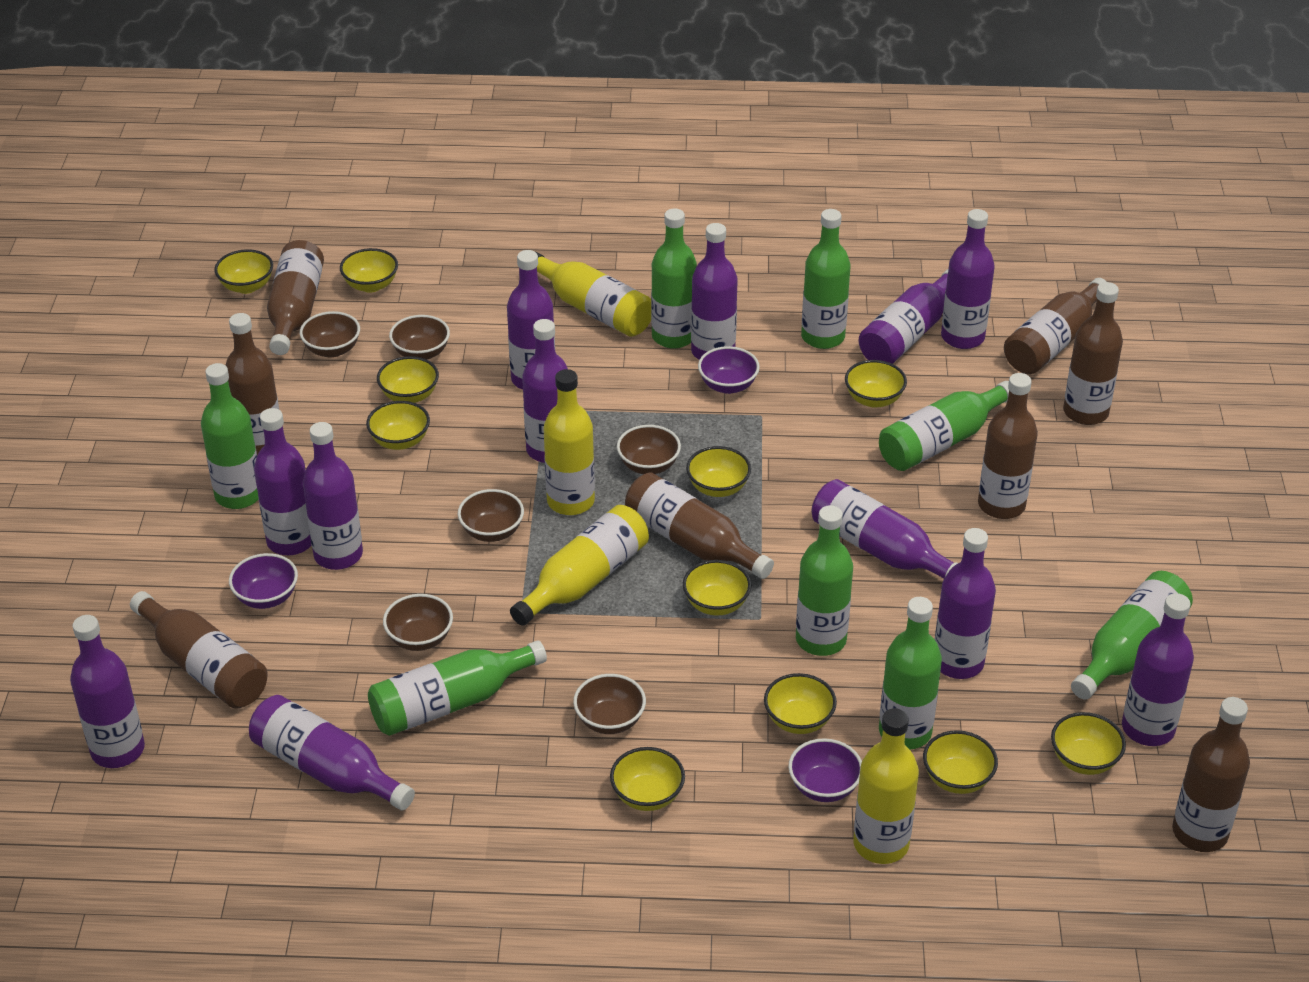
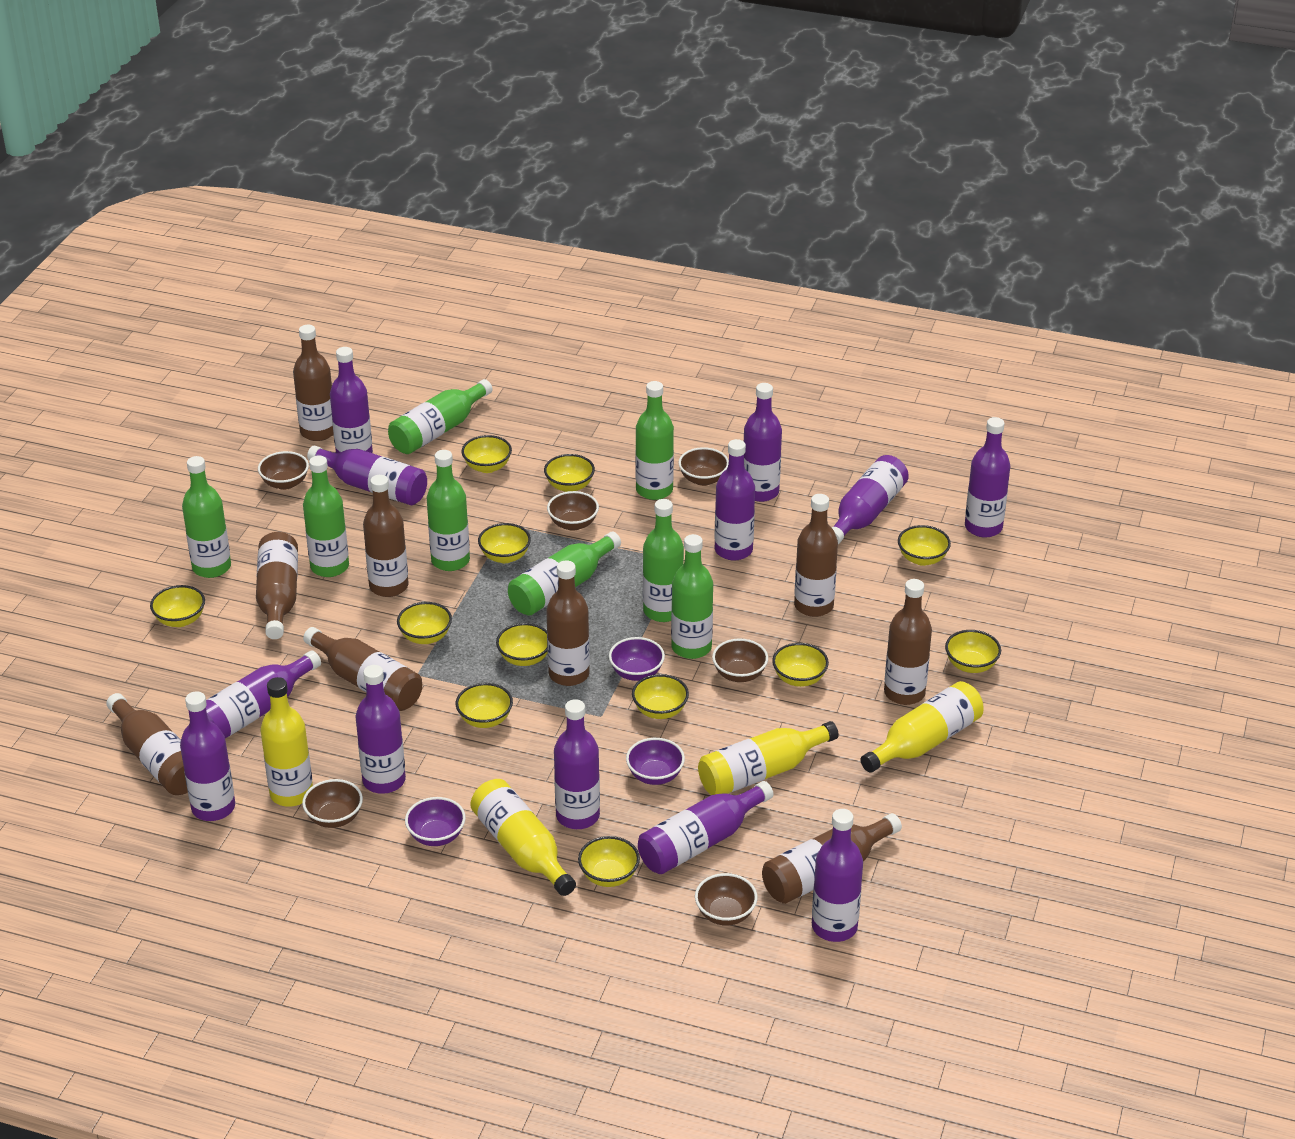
brown bottle: [130,591,268,708] [225,313,279,455] [267,240,324,355] [625,472,774,579] [978,373,1038,519] [1004,278,1107,374] [1063,282,1123,425] [1172,697,1250,852] = 8 -> [106,693,188,795] [256,532,298,639] [293,325,334,441] [303,627,422,711] [363,475,408,597] [546,560,590,686] [762,813,902,904] [794,494,838,617] [884,579,932,705] = 9
yellow bowl: [214,249,273,294] [340,248,398,293] [366,401,430,450] [377,356,439,403] [610,747,685,811] [683,560,751,615] [686,446,751,497] [764,673,837,734] [845,360,907,408] [923,730,998,794] [1051,712,1126,775] = 11 -> [150,585,205,627] [397,602,452,644] [456,683,513,728] [461,435,512,473] [478,523,531,563] [496,623,548,666] [544,454,595,492] [578,836,640,887] [632,674,689,719] [772,643,829,687] [898,525,951,566] [945,630,1001,673] = 12

